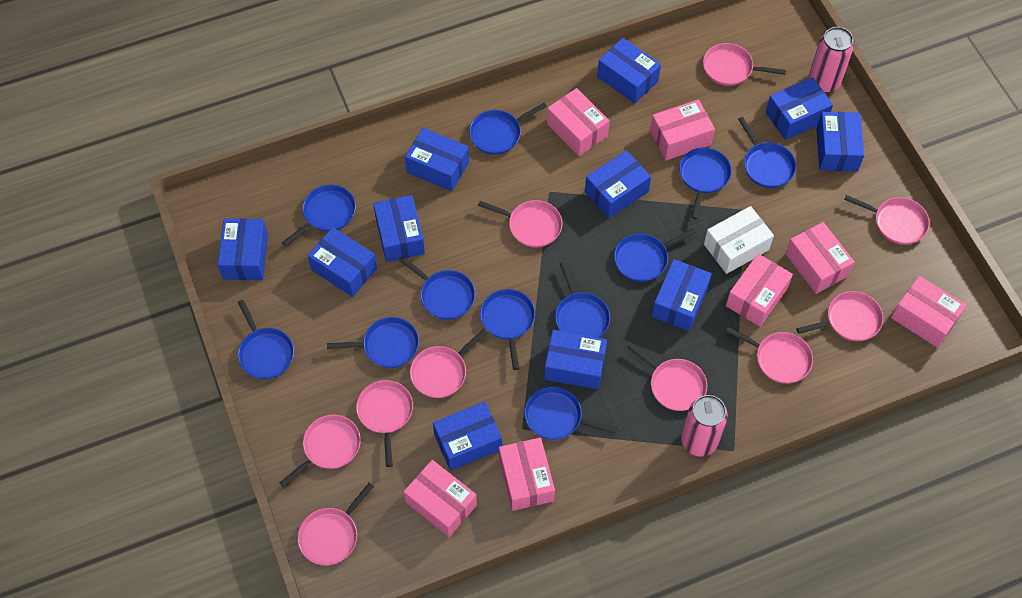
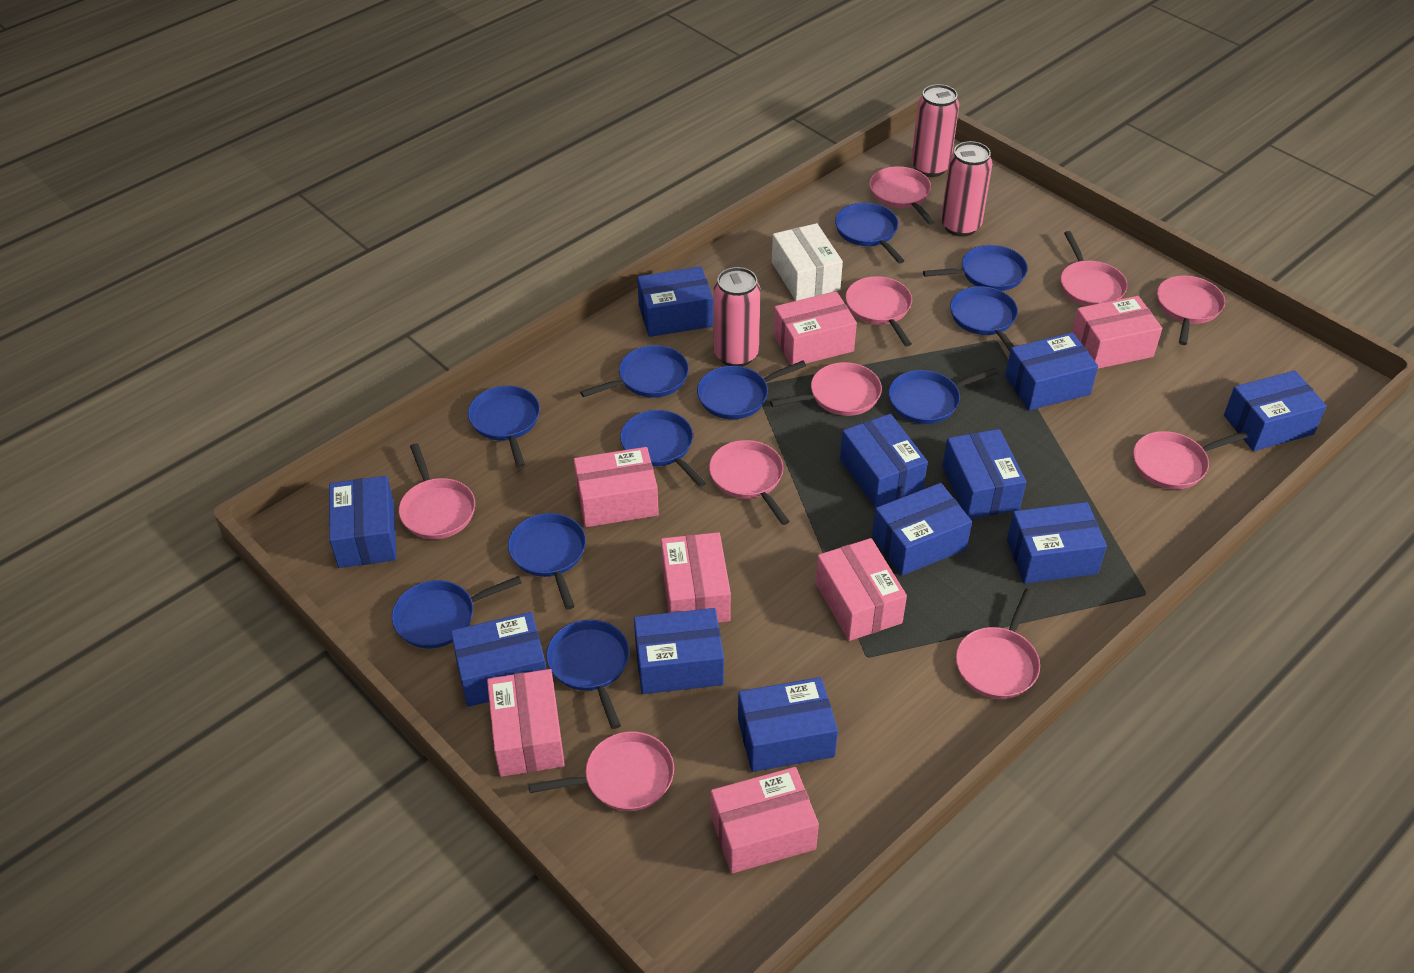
pink can: [681,395,728,457] [809,27,854,93] = 2 -> [714,267,761,367] [911,84,959,177] [941,141,992,237] = 3

